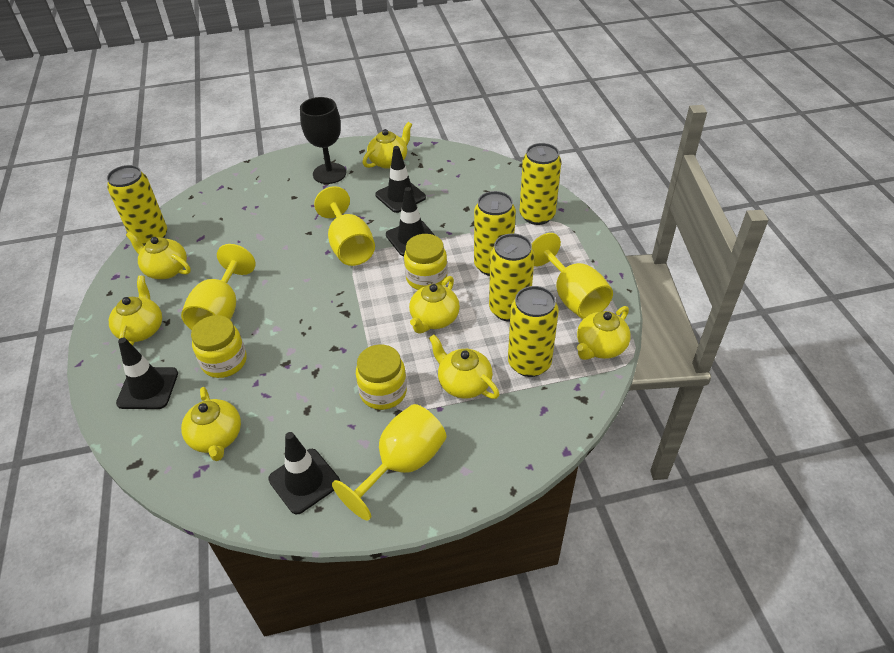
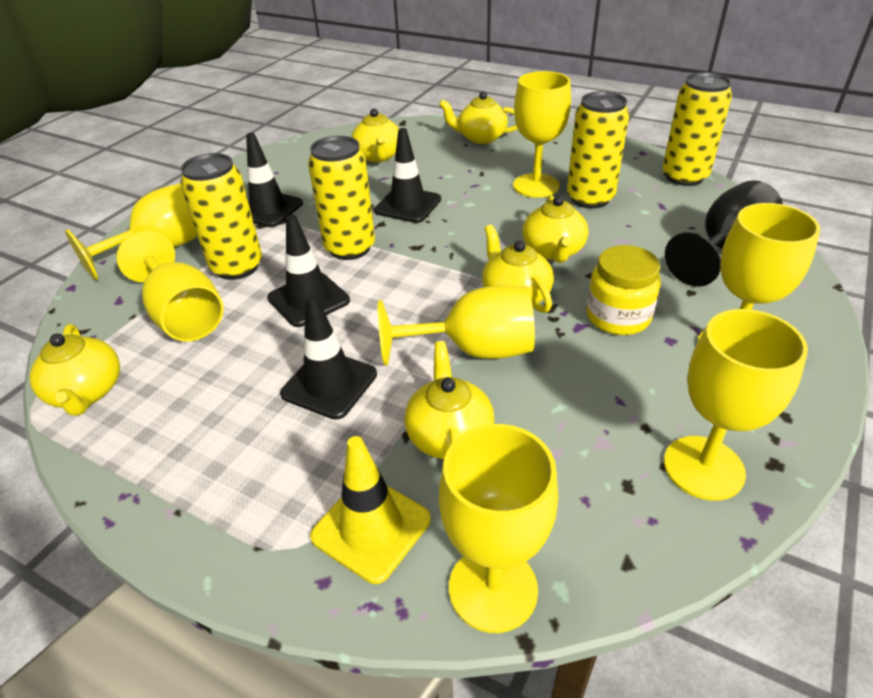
yellow can: [107,165,167,246] [474,191,516,276] [489,234,535,322] [508,286,559,377] [519,143,561,225] = 5 -> [180,153,262,280] [308,136,375,260] [567,91,629,209] [662,72,732,186] = 4
yellow goblet: [181,244,256,330] [314,186,375,266] [332,404,446,521] [532,233,613,319] = 4 -> [65,183,197,281] [116,230,224,341] [378,285,535,365] [439,424,558,633] [513,71,571,198] [664,309,808,501] [697,203,820,343] = 7
yellow jar: [191,315,247,378] [356,345,407,410] [404,234,447,290] = 3 -> [586,245,661,335] = 1
yellow teapot: [109,276,162,345] [126,231,191,279] [181,387,241,461] [363,122,412,169] [409,276,460,334] [429,334,499,399] [577,306,631,360] = 7 -> [29,324,120,416] [351,109,399,162] [404,341,494,459] [439,91,518,144] [482,224,554,313] [522,195,588,263] = 6
yellow traffic cone: none = 0 -> [310,436,431,584] = 1

